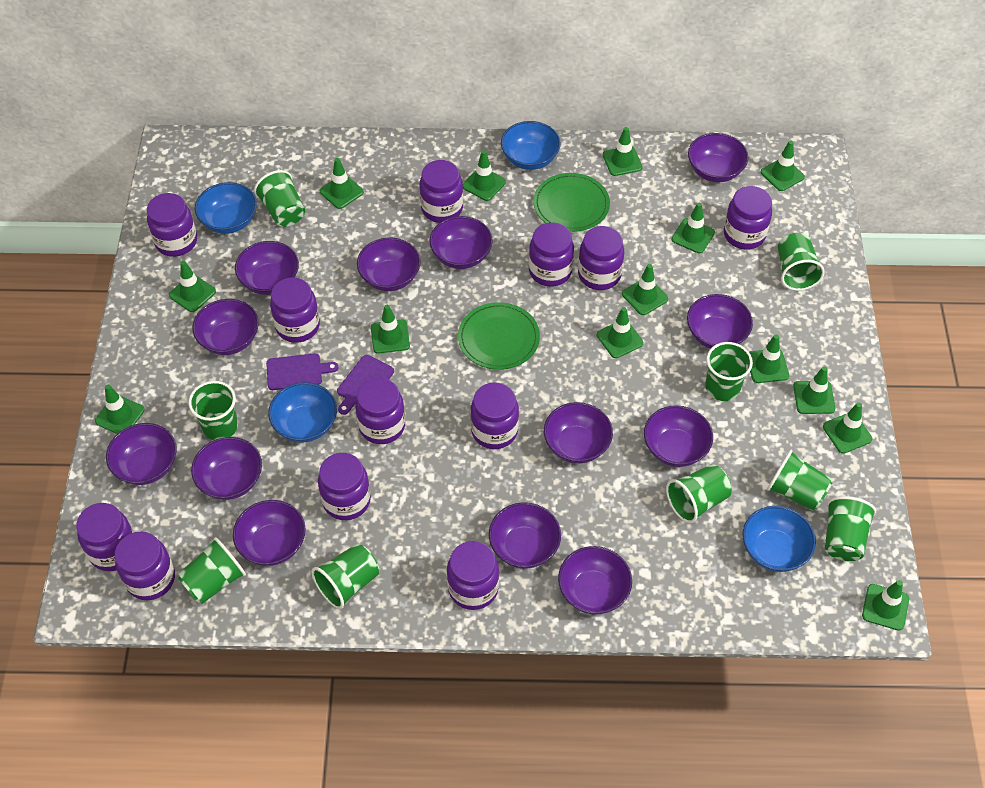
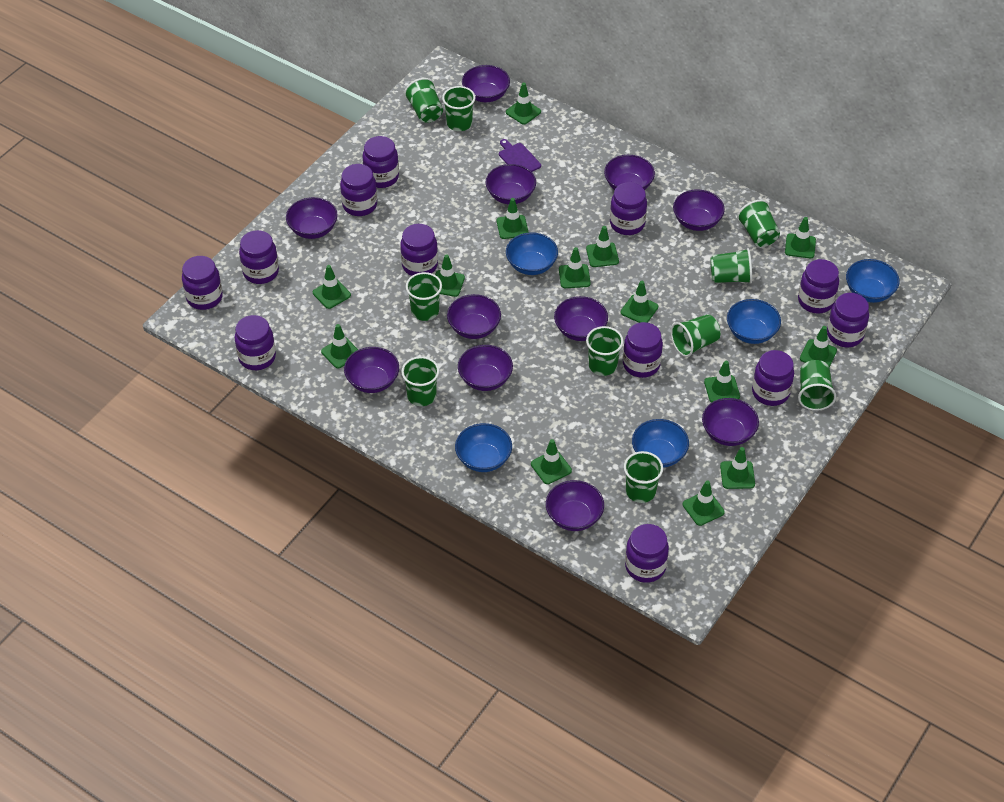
blue bowl: [195,182,257,234] [268,382,337,442] [501,121,561,170] [743,506,816,572] = 4 -> [455,423,512,472] [506,232,558,275] [632,419,689,468] [727,299,781,344] [846,259,899,303] = 5
green cup: [178,537,246,604] [189,381,238,440] [254,170,305,227] [312,544,379,609] [666,464,732,523] [705,342,753,401] [767,450,832,511] [778,233,825,291] [825,496,876,561] = 9 -> [401,356,439,406] [404,78,443,123] [406,272,442,321] [442,86,475,131] [586,326,623,376] [624,451,663,503] [671,314,720,357] [710,248,752,284] [737,199,780,247] [798,360,836,411] = 10
green plate: [458,302,540,370] [533,173,610,232] = 2 -> none = 0
purple bowl: [106,423,176,485] [191,437,262,500] [192,299,259,355] [233,500,306,566] [235,241,299,295] [357,237,421,291] [430,216,493,269] [489,502,561,569] [544,402,613,463] [558,546,632,614] [644,405,713,467] [687,294,753,349] [688,133,749,182] = 13 -> [286,197,338,239] [344,347,399,393] [447,294,501,339] [458,345,513,391] [462,65,510,102] [486,164,536,204] [546,480,604,531] [554,296,608,341] [604,155,655,190] [673,190,725,231] [702,398,759,446] = 11
purple cutting board: [266,353,339,390] [337,355,394,415] = 2 -> [499,139,541,172] = 1

